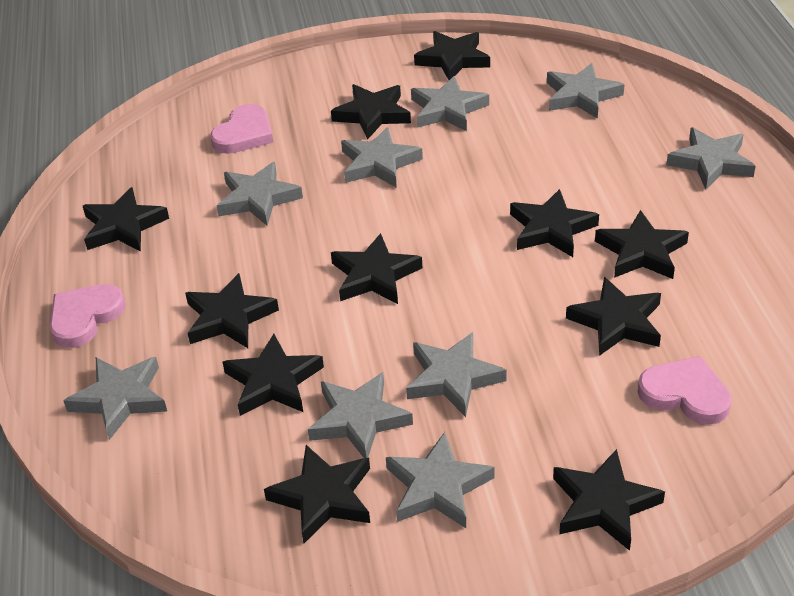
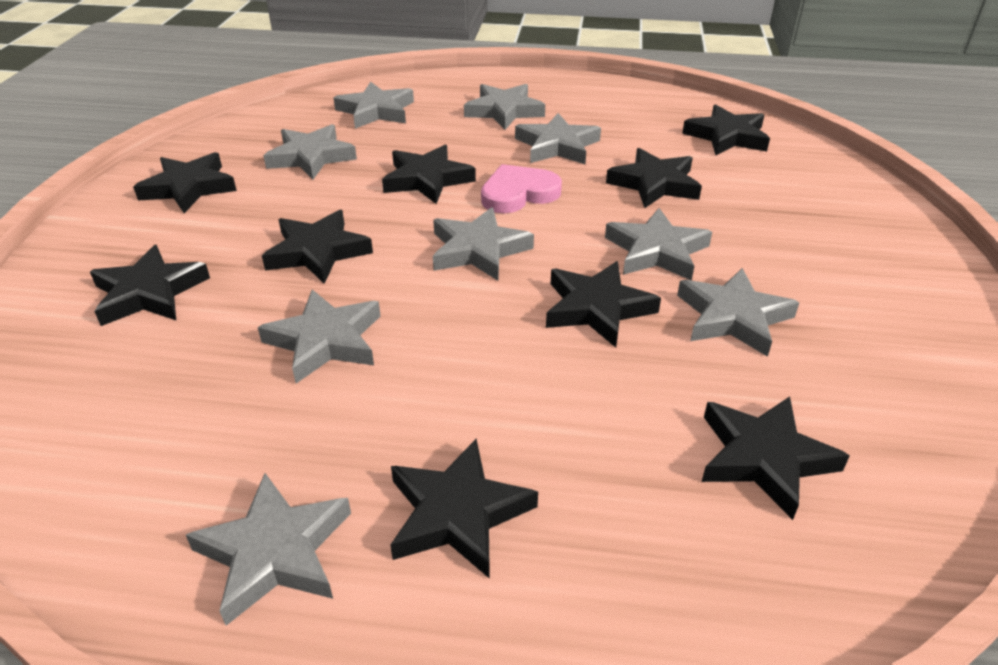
black star: [83,187,169,252] [185,273,279,348] [223,334,324,416] [264,445,370,543] [331,84,411,140] [331,233,422,304] [414,31,490,80] [510,189,599,257] [553,449,665,551] [566,277,661,356] [595,210,689,279] = 11 -> [90,245,210,326] [133,152,237,213] [262,210,373,284] [382,145,476,204] [390,439,538,579] [546,261,661,348] [606,148,702,208] [682,104,770,155] [702,396,850,520] = 9
pink heart: [50,284,126,348] [210,104,273,154] [637,356,732,425] = 3 -> [481,164,562,213] = 1

